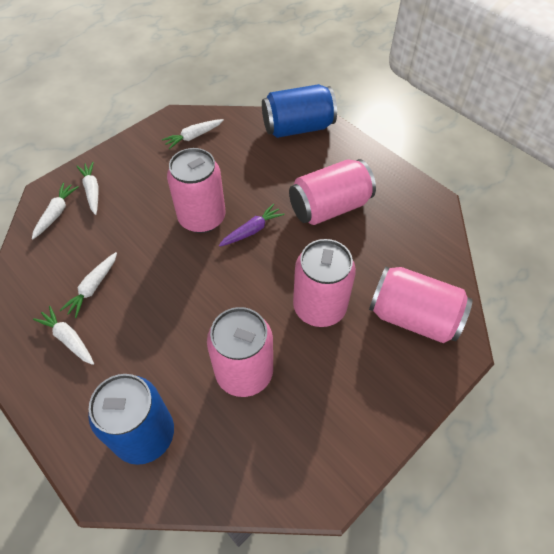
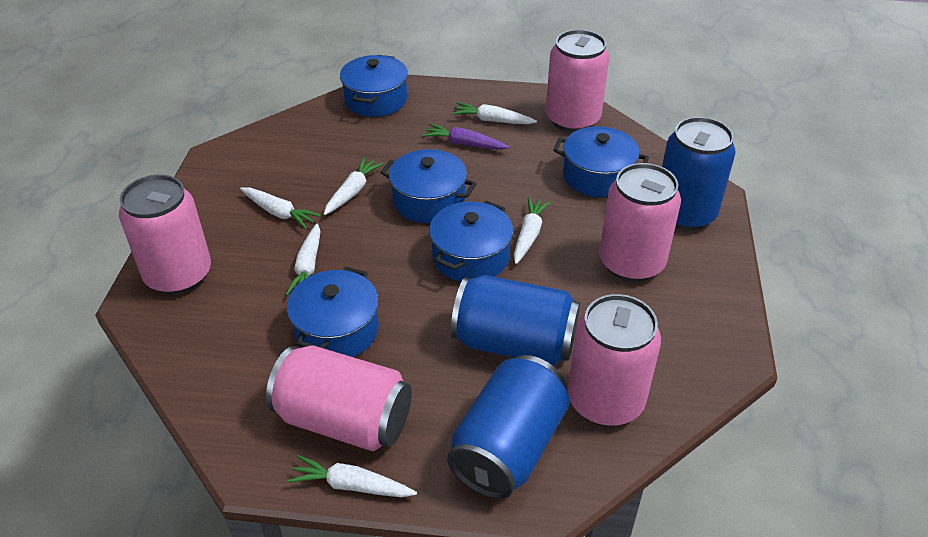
blue can: [88,374,174,465] [262,84,337,138] = 2 -> [447,355,569,499] [451,275,580,366] [662,117,736,230] = 3
blue pot: none = 0 -> [287,267,379,357] [340,55,408,117] [380,149,477,223] [429,201,513,282] [553,126,649,197] = 5
white carrot: [32,183,78,239] [33,306,94,365] [60,252,117,318] [77,162,98,215] [162,119,224,149] = 5 -> [240,187,321,229] [286,223,321,296] [287,455,417,497] [324,157,383,215] [452,102,537,124] [514,197,551,264] = 6

